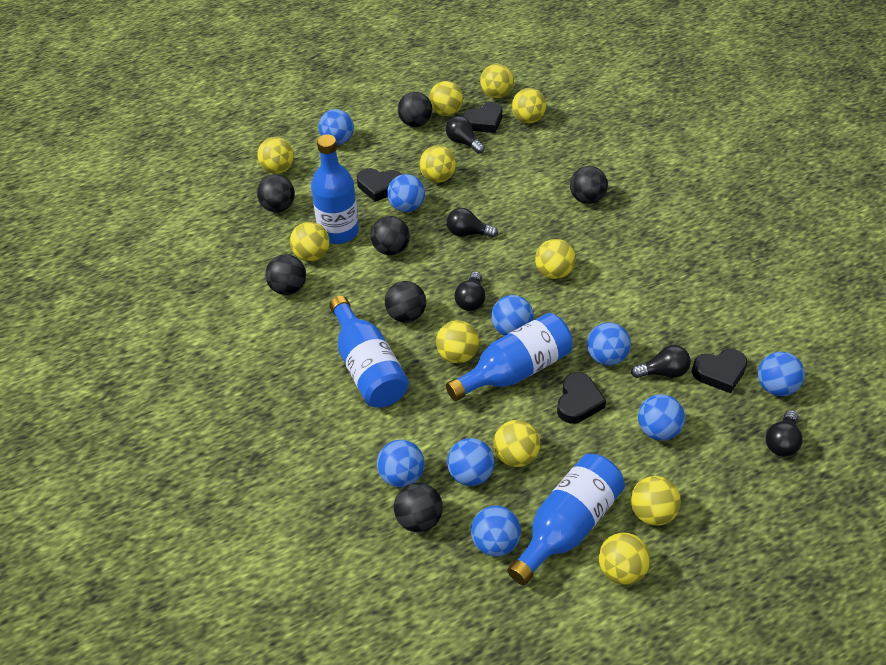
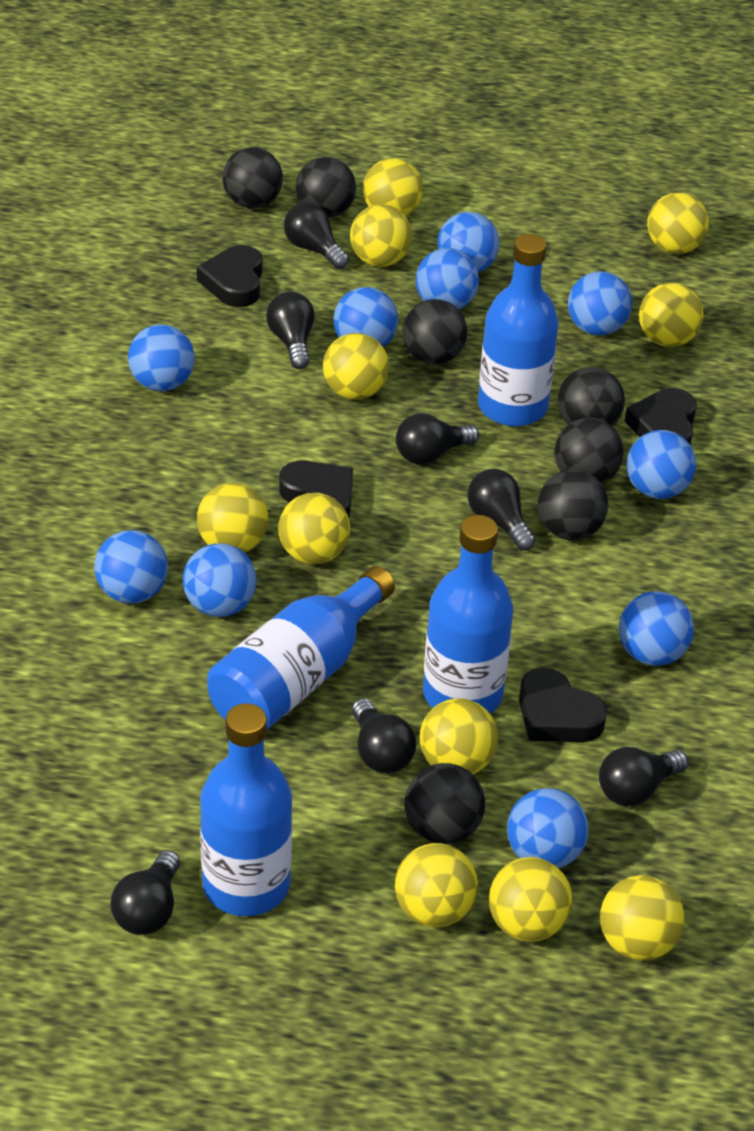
black light bulb: [446,116,485,154] [447,208,498,238] [454,271,485,311] [631,345,691,378] [766,410,803,457] = 5 -> [111,850,180,935] [266,292,315,369] [284,202,349,269] [352,698,416,773] [396,413,479,465] [467,469,536,551] [599,747,688,806] = 7
blue ball: [318,109,354,145] [377,440,424,487] [387,174,425,212] [447,438,494,486] [471,506,521,557] [491,295,534,336] [587,322,631,366] [638,394,685,440] [758,352,805,396] = 9 -> [94,530,168,604] [128,324,195,391] [183,543,257,617] [334,287,398,347] [416,248,479,309] [437,212,499,272] [507,788,588,868] [568,271,632,336] [619,591,694,666] [627,430,696,499] = 10

